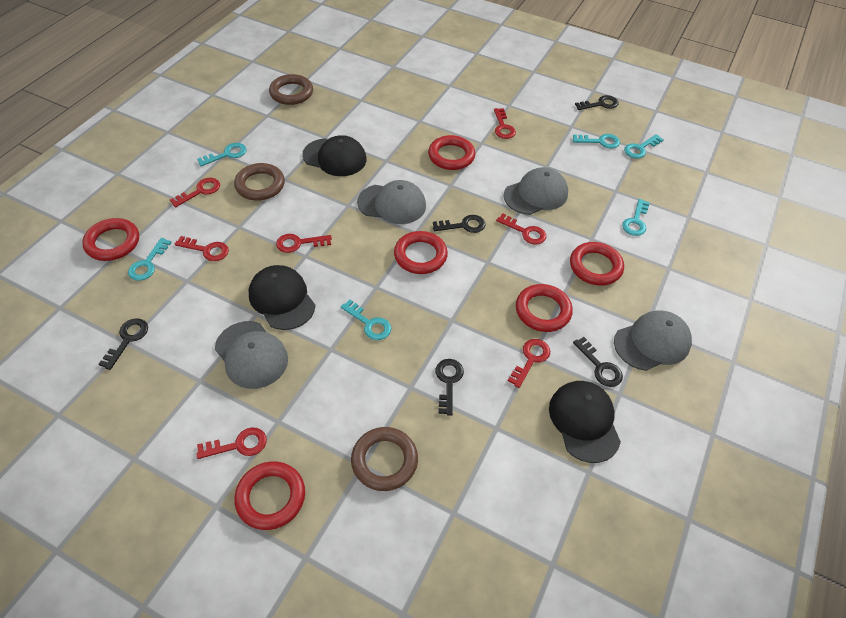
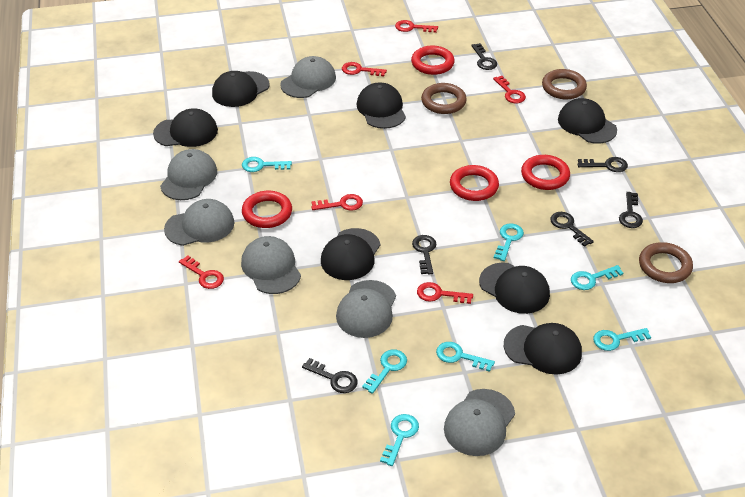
black cap: [249,265,315,330] [302,135,367,176] [549,381,621,463] = 3 -> [153,108,218,147] [212,71,269,107] [321,228,381,280] [357,82,406,129] [479,263,550,314] [504,323,582,375] [558,98,617,144] = 7
black key: [99,318,148,370] [433,215,485,233] [435,359,464,416] [573,337,623,387] [575,95,618,110] = 5 -> [302,358,358,393] [412,235,436,274] [471,43,497,70] [550,212,594,247] [578,157,628,172] [619,192,643,228] = 6
grey cap: [215,321,288,389] [357,180,426,224] [504,167,568,215] [614,310,692,371] = 4 -> [160,149,217,200] [164,199,235,246] [241,236,301,294] [280,56,336,98] [336,280,396,338] [444,389,515,456] = 6
red key: [170,178,220,207] [175,236,229,261] [196,428,267,459] [276,234,332,253] [494,108,516,139] [496,213,546,245] [508,339,550,388] = 7 -> [179,255,224,289] [311,194,363,211] [342,62,387,77] [395,20,438,33] [417,282,473,304] [493,76,526,103] = 6
red ring: [82,218,139,261] [234,461,305,530] [394,231,448,274] [428,135,475,170] [516,284,573,332] [570,242,624,286] = 6 -> [242,191,292,228] [411,46,455,75] [450,165,499,201] [521,155,570,190] = 4
turquoise key: [128,238,172,281] [197,143,247,166] [341,300,391,340] [573,134,620,148] [622,199,650,236] [624,134,664,158] = 6 -> [242,157,292,172] [362,350,407,394] [380,414,419,466] [436,342,495,372] [494,223,524,261] [571,265,623,290] [593,328,651,351] = 7

